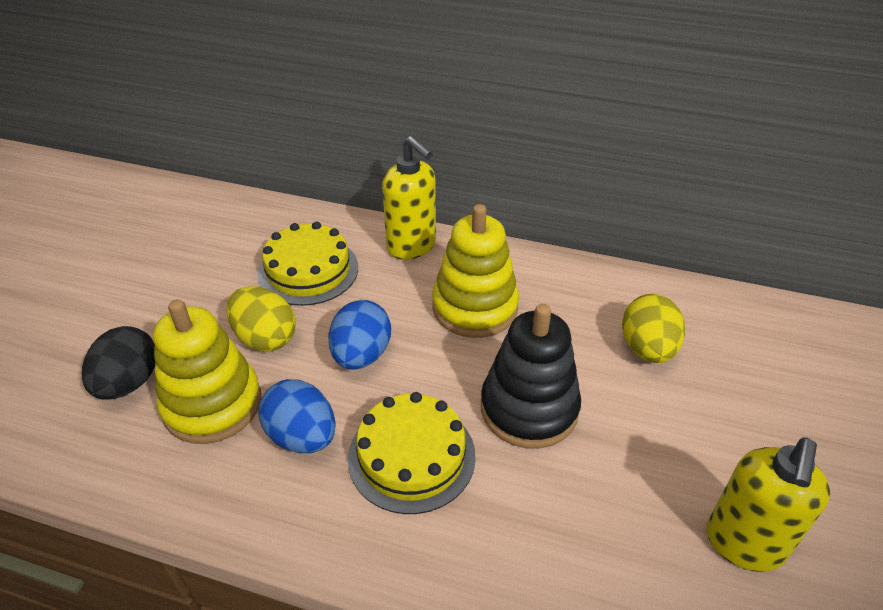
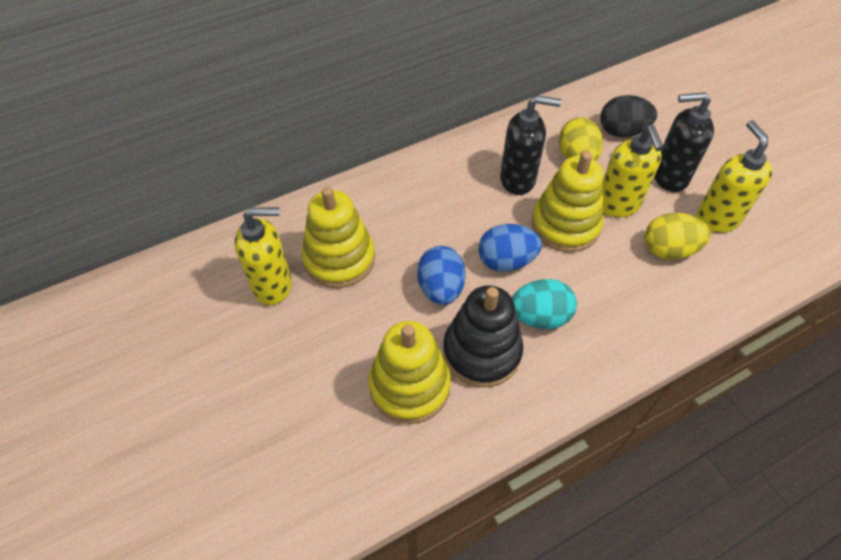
black soap dispenser: none = 0 -> [500,95,561,195] [654,92,714,192] = 2
turquoise egg: none = 0 -> [512,279,577,329] = 1
yellow cake: [258,222,358,306] [348,392,476,514] = 2 -> none = 0
yellow soap dispenser: [382,136,436,260] [707,437,830,572] = 2 -> [234,207,292,305] [603,125,664,218] [696,120,773,233] = 3
yellow stacking toy: [153,299,261,444] [432,204,519,338] = 2 -> [302,187,375,288] [368,321,451,424] [531,151,604,252] = 3

